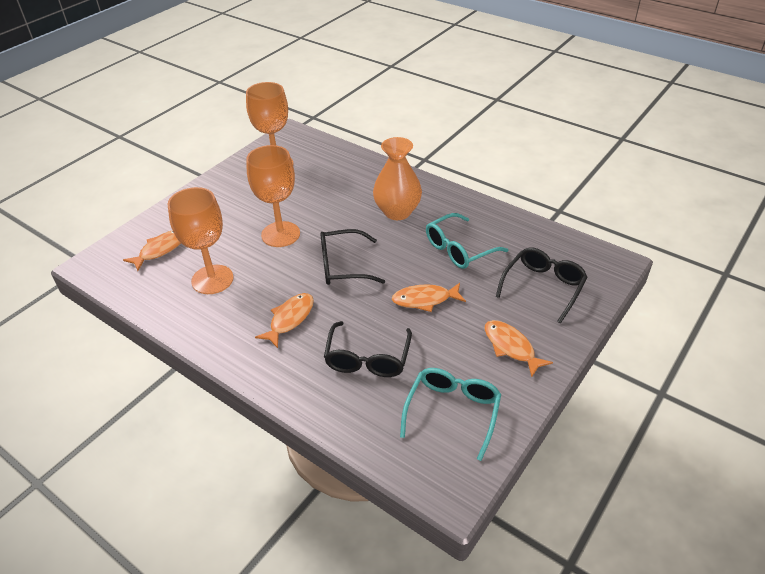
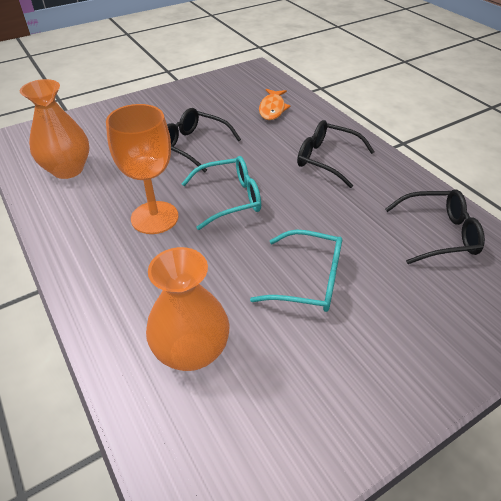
orange fish: [123,230,181,271] [255,293,314,348] [392,283,466,312] [485,320,553,377] = 4 -> [259,89,291,120] = 1
orange goblet: [168,187,234,294] [246,82,293,164] [246,145,300,247] = 3 -> [106,104,178,234] = 1
orange vase: [373,137,422,220] = 1 -> [20,79,89,179] [146,247,230,371] = 2

